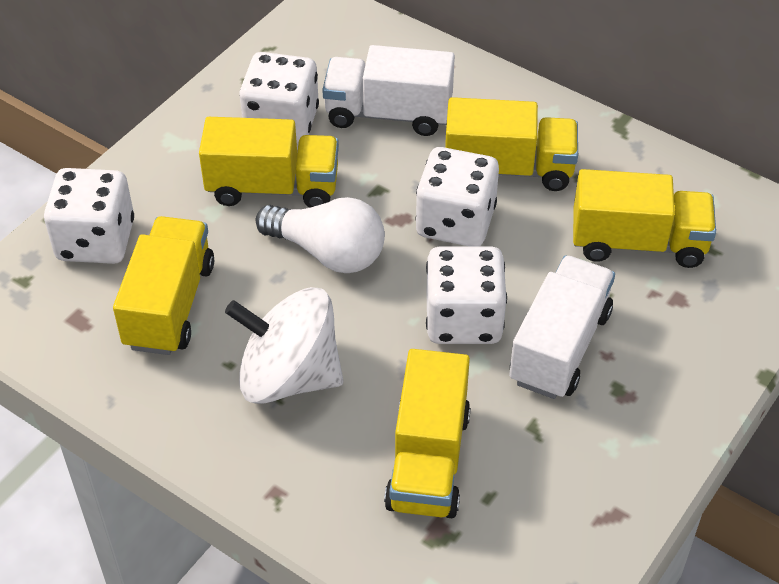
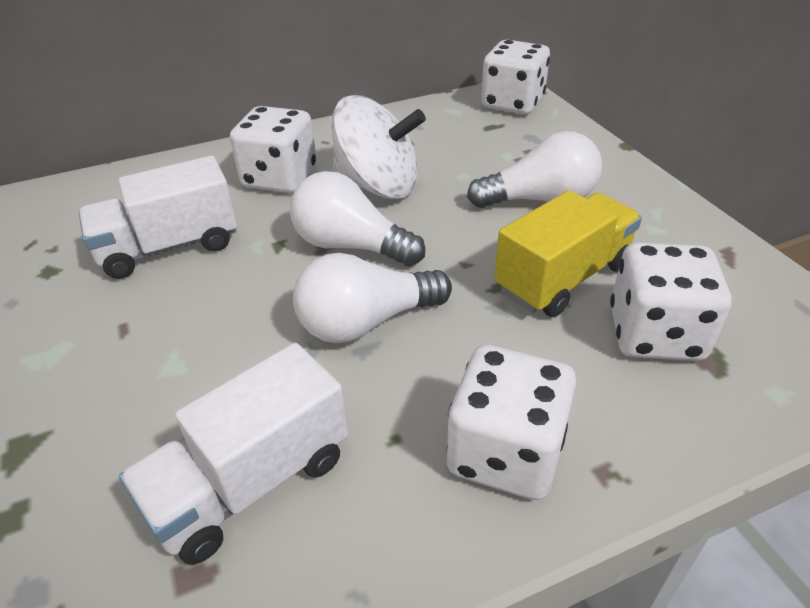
white light bulb: [256,197,385,273] = 1 -> [290,171,426,266] [293,253,452,343] [467,131,602,208] = 3
yellow truck: [113,216,214,355] [199,117,339,207] [384,349,471,518] [445,97,578,191] [573,169,716,268] = 5 -> [495,190,642,317] = 1

